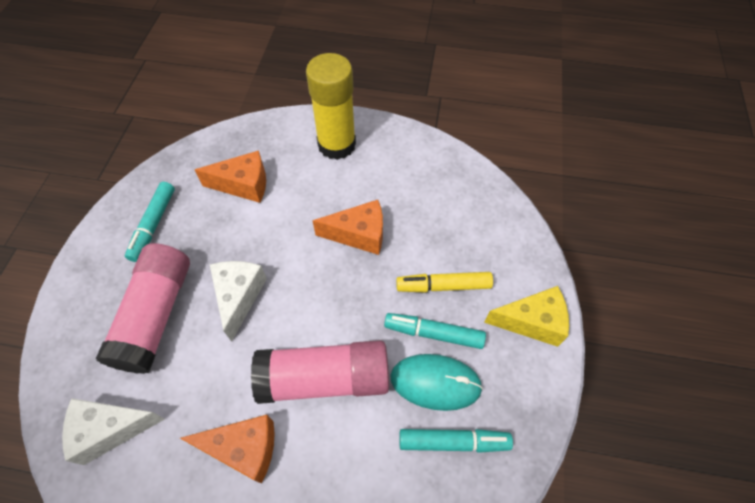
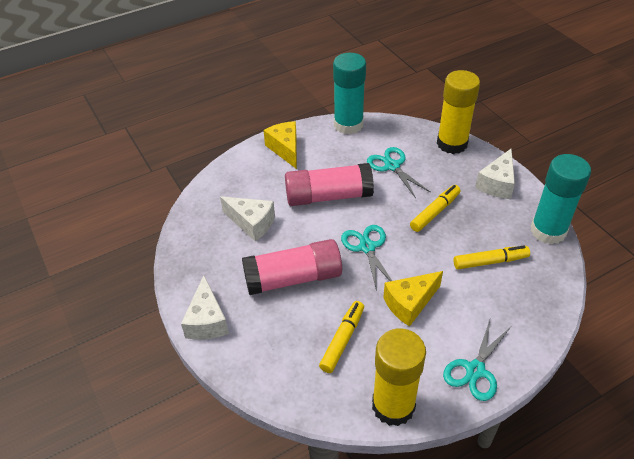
orange cheese: [180,415,275,483] [195,150,266,203] [313,200,383,255] = 3 -> none = 0
turquoise glue stick: none = 0 -> [333,53,366,134] [531,154,591,245] = 2
turquoise marker: [125,182,175,262] [384,313,486,349] [399,429,513,453] = 3 -> none = 0
turquoise mouse: [390,354,483,411] = 1 -> none = 0
turquoise scissors: none = 0 -> [341,225,392,291] [367,147,431,198] [443,320,511,401] = 3
white cheese: [62,398,165,465] [210,261,267,342] = 2 -> [181,275,229,340] [220,196,275,241] [475,149,515,199] = 3
yellow cheese: [484,286,569,347] = 1 -> [263,121,297,169] [383,271,443,326] = 2
yellow glue stick: [306,53,356,160] = 1 -> [372,328,426,426] [437,70,480,154] = 2
yellow marker: [396,272,493,293] = 1 -> [319,301,364,373] [410,185,461,232] [453,245,530,270] = 3

